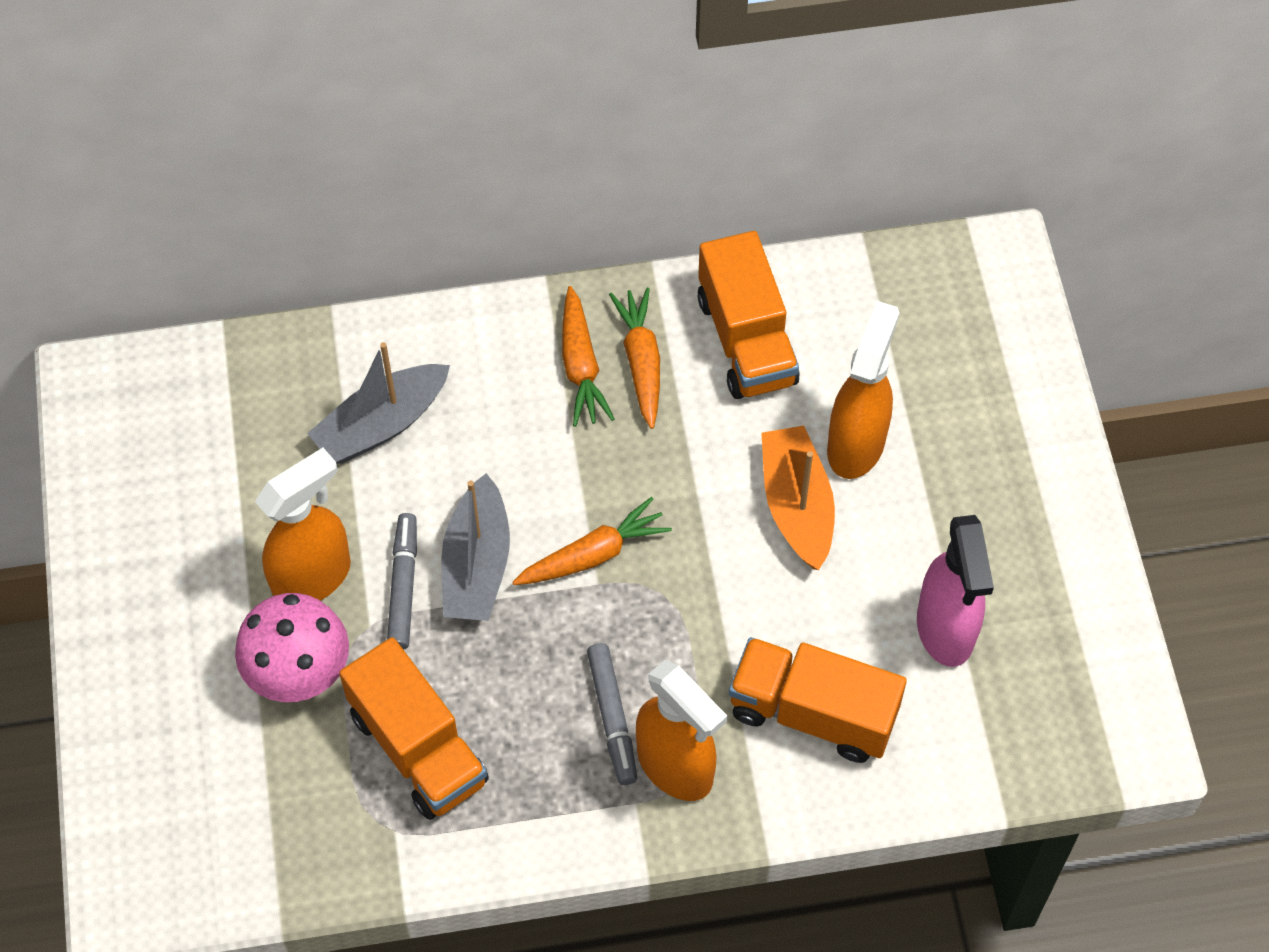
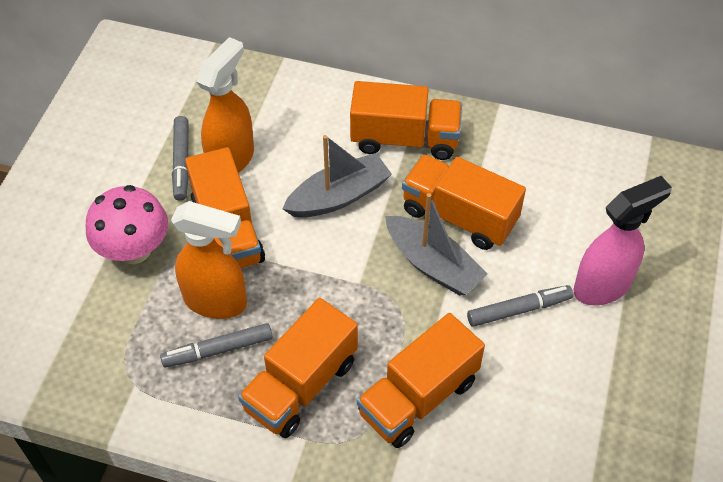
grey marker: [387,513,417,650] [587,643,637,785] = 2 -> [160,323,273,367] [172,116,189,201] [467,285,573,327] = 3
orange boat: [761,426,835,570] = 1 -> none = 0
orange carrot: [512,497,672,585] [562,286,615,427] [609,288,660,429] = 3 -> none = 0
orange spray bottle: [255,448,351,601] [636,660,727,801] [827,301,899,479] = 3 -> [171,201,247,319] [196,37,254,173] = 2
orange truck: [339,637,489,820] [698,231,800,399] [729,637,907,763] = 3 -> [185,147,265,268] [238,298,358,438] [350,81,462,160] [357,313,485,448] [402,154,526,250] = 5

